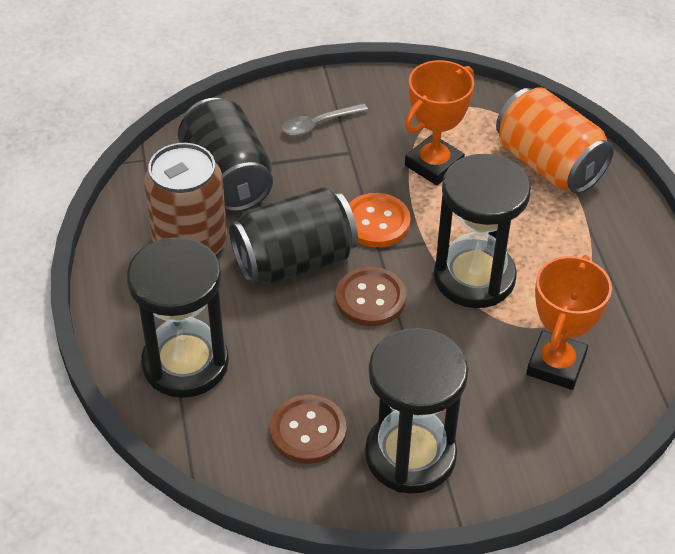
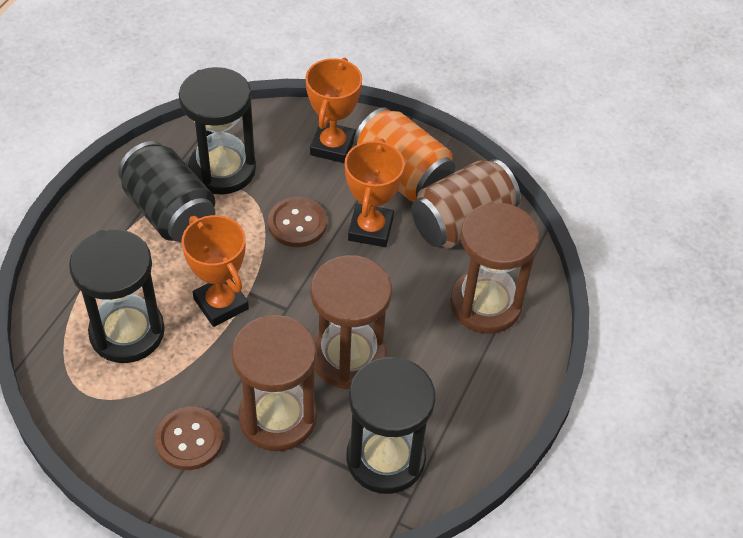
black can: [178,98,273,212] [229,187,358,285] = 2 -> [118,141,215,242] = 1
brown hourglass: none = 0 -> [232,315,317,451] [311,255,392,389] [450,202,540,334] = 3
grey spoon: [282,103,368,136] = 1 -> none = 0
orange button: [349,193,411,247] = 1 -> none = 0
orange trophy: [405,60,474,185] [526,255,612,390] = 2 -> [181,215,249,327] [305,58,362,163] [345,139,405,247] = 3

